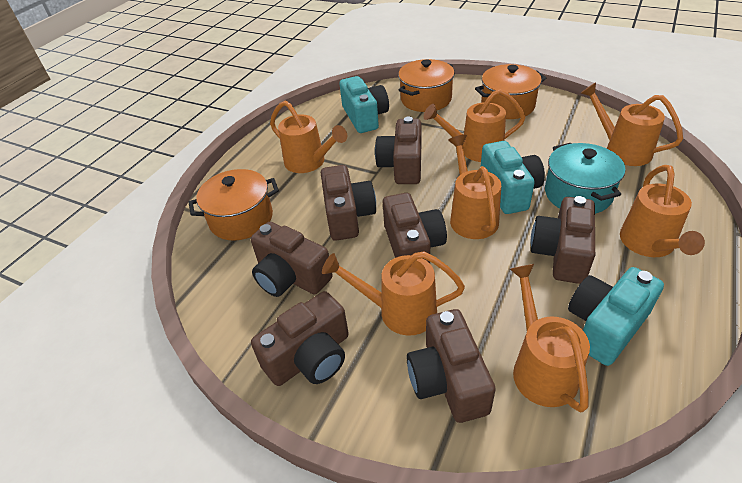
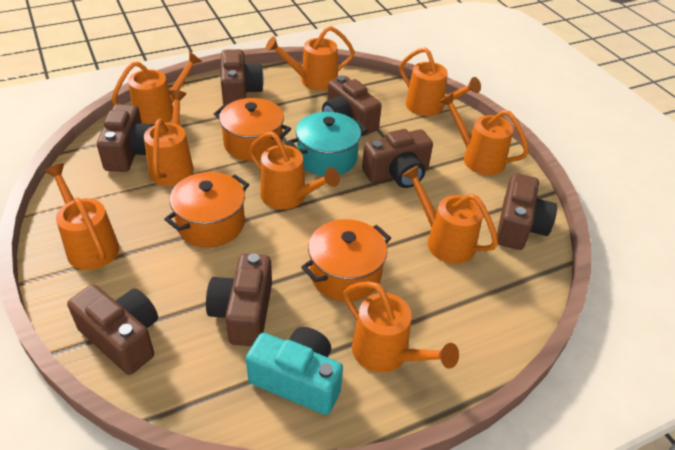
orange watering can: [270,101,347,173] [322,251,465,336] [424,89,526,162] [448,135,501,239] [510,264,590,412] [581,82,683,166] [620,165,705,257] = 7 -> [44,164,119,270] [111,51,202,125] [144,90,194,186] [249,132,340,210] [266,26,355,91] [343,281,459,372] [400,47,481,116] [402,165,498,264] [439,92,529,175] = 9
turquoise camera: [340,76,389,133] [481,141,545,214] [568,267,664,366] = 3 -> [246,327,343,415] = 1

